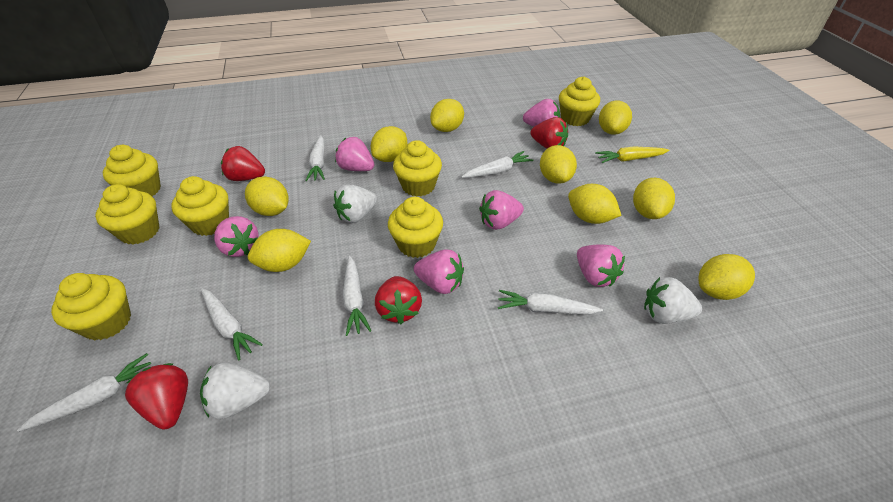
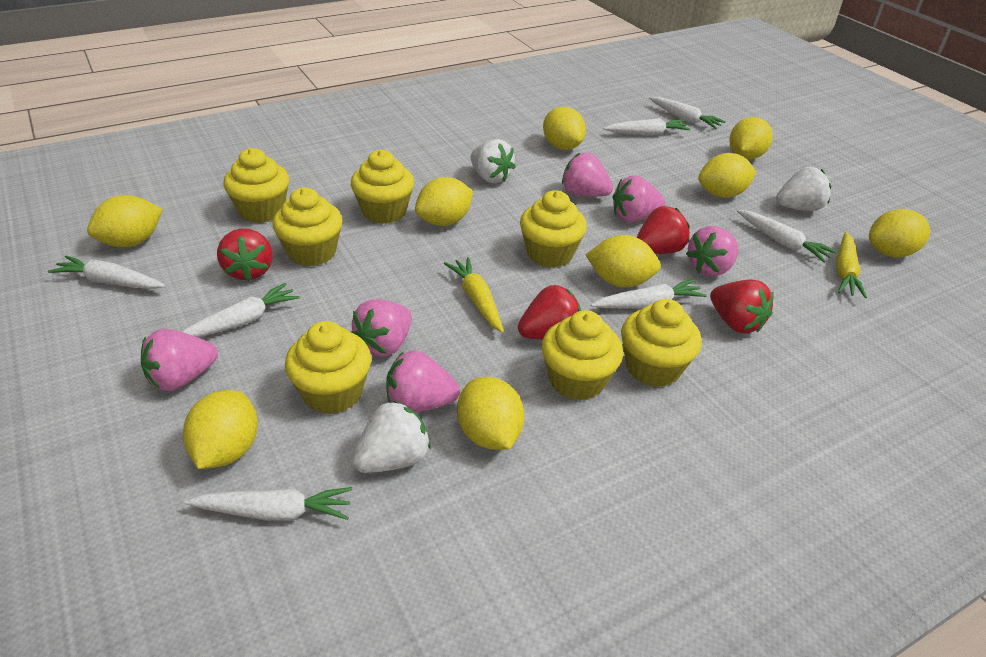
white carrot: [17,353,151,432] [201,289,263,360] [305,135,325,181] [343,256,372,336] [462,151,533,178] [498,290,603,314] = 6 -> [48,256,165,289] [182,283,300,337] [185,487,352,521] [591,279,707,308] [604,118,690,136] [649,97,726,129] [737,210,837,263] = 7
yellow carrot: [595,147,670,163] = 1 -> [444,257,504,333] [836,232,867,298] = 2

